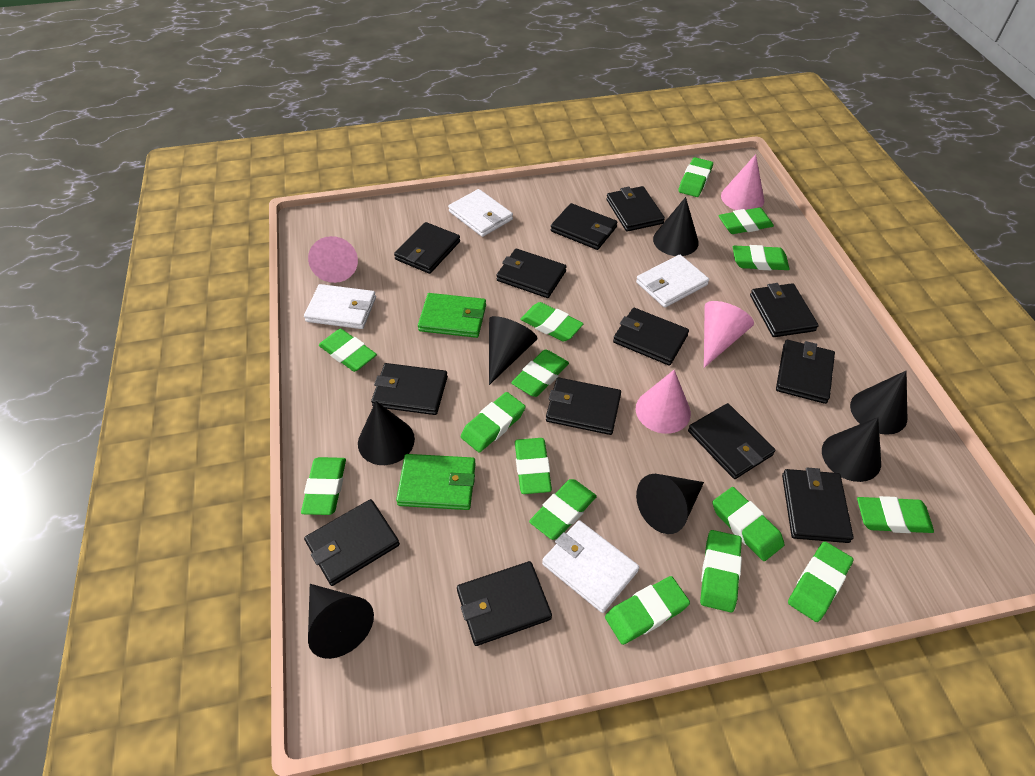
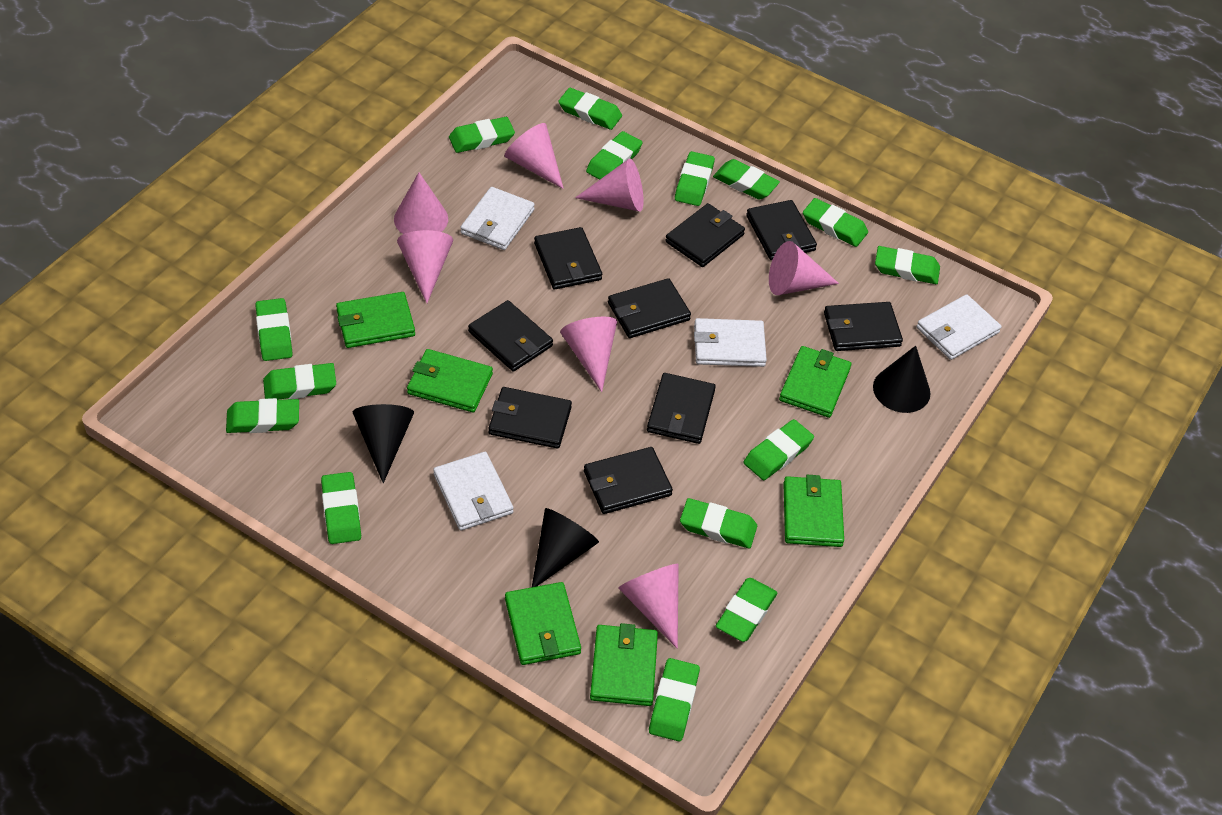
black cone: [308,584,374,659] [358,401,415,465] [489,316,537,385] [636,474,704,534] [653,197,699,256] [822,417,881,482] [850,371,907,435] = 7 -> [353,404,414,483] [532,508,599,587] [873,346,930,413] = 3
black wallet: [304,499,400,586] [371,363,448,415] [394,222,460,274] [457,561,552,646] [496,249,566,298] [546,378,621,435] [550,203,617,250] [606,186,665,232] [613,308,689,366] [688,403,775,479] [750,283,819,337] [776,340,835,404] [782,468,854,543] = 13 -> [468,300,553,372] [489,387,572,449] [534,227,602,289] [584,447,673,514] [608,278,691,338] [647,373,716,444] [665,203,745,267] [746,200,817,260] [824,302,903,351] = 9
green wallet: [396,454,476,510] [418,293,486,338] = 2 -> [336,292,415,348] [407,349,493,413] [505,582,581,665] [590,623,658,706] [779,346,851,418] [783,475,844,547] = 6
pink cone: [308,236,358,283] [636,370,691,434] [704,301,754,368] [721,154,764,210] = 4 -> [394,172,448,234] [397,230,453,303] [504,123,564,189] [560,317,617,392] [575,159,644,212] [618,564,679,649] [769,241,839,295] = 7

